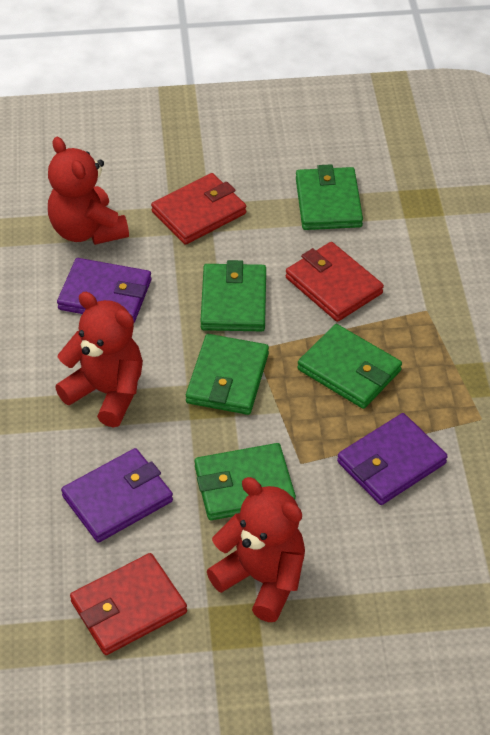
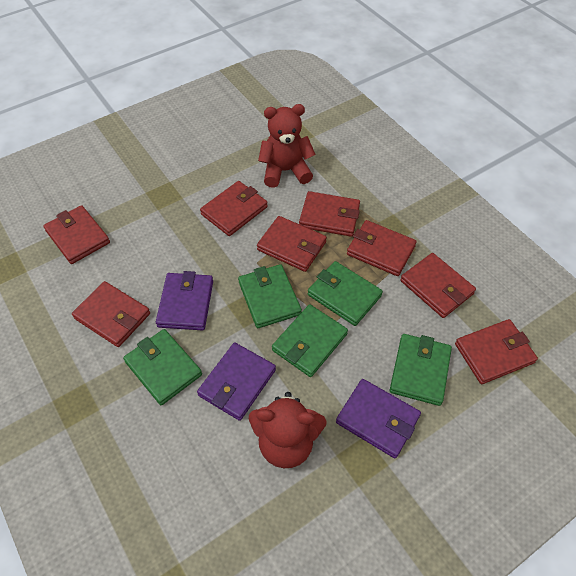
red teddy bear: [48,137,129,245] [55,292,143,428] [207,477,305,622] = 3 -> [249,392,326,468] [258,104,316,188] = 2
red wallet: [70,553,187,655] [151,173,246,245] [286,242,384,322] = 3 -> [43,205,110,264] [72,281,150,347] [200,181,268,236] [257,216,327,272] [299,191,360,237] [347,220,417,276] [400,253,476,318] [455,319,538,384] = 8

